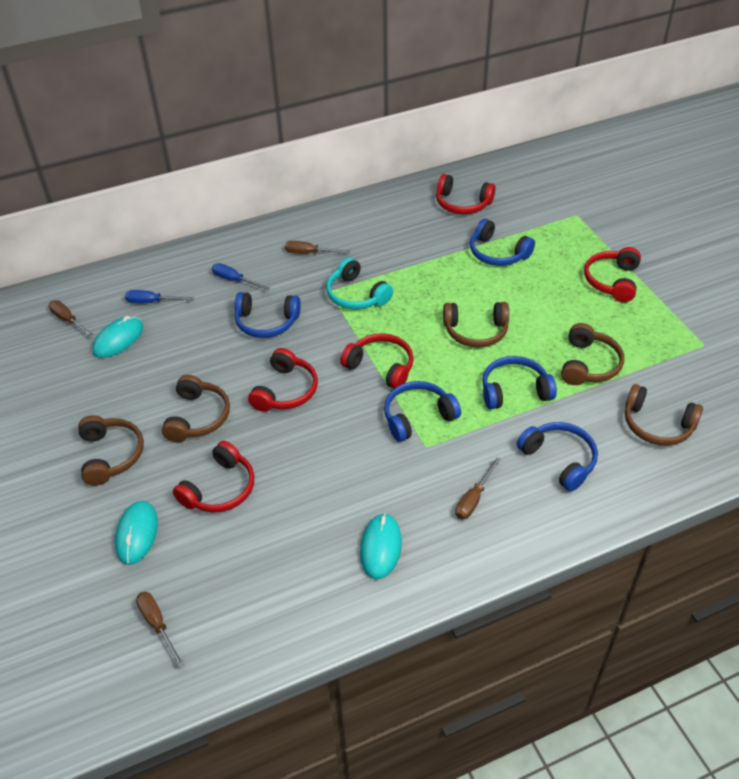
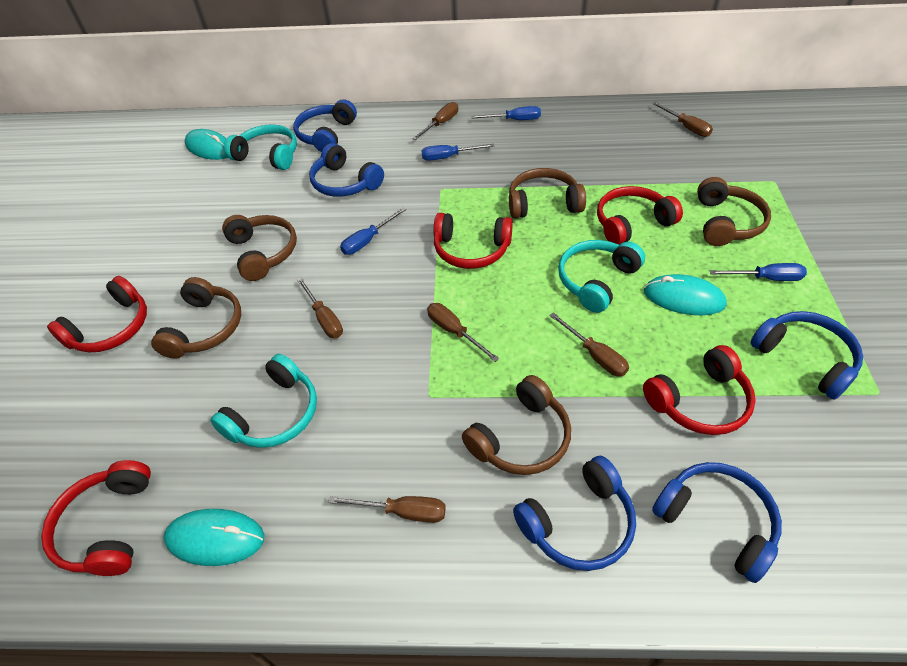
blue screwdriver: [125,290,194,303] [212,263,269,290] = 2 -> [340,208,406,255] [421,144,494,161] [471,106,541,120] [710,263,807,281] = 4
brown screwdriver: [49,300,94,337] [136,592,184,668] [285,241,350,254] [455,457,501,520] = 4 -> [297,277,343,338] [328,496,446,523] [412,102,458,140] [427,303,499,362] [549,312,629,376] [652,102,713,137] = 6
turquoise headphones: [326,257,393,309] = 1 -> [210,354,317,448] [224,124,297,170] [558,240,645,313] = 3

